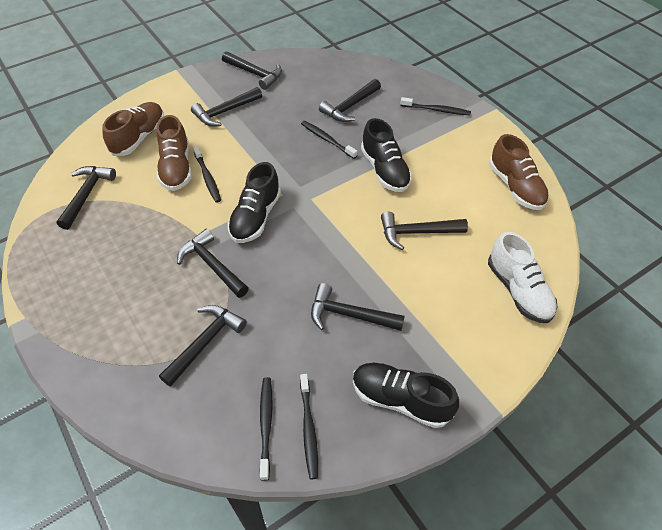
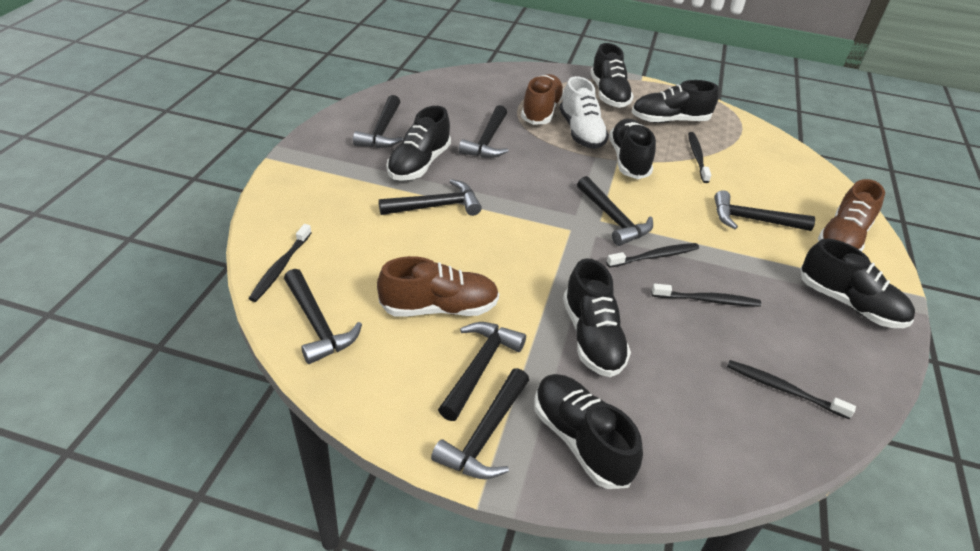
black shoe: [228,162,281,243] [353,363,459,428] [361,118,412,192] = 3 -> [387,106,451,181] [534,374,643,489] [563,258,631,377] [590,43,634,108] [609,119,656,179] [632,80,719,123] [801,238,915,328] = 7

